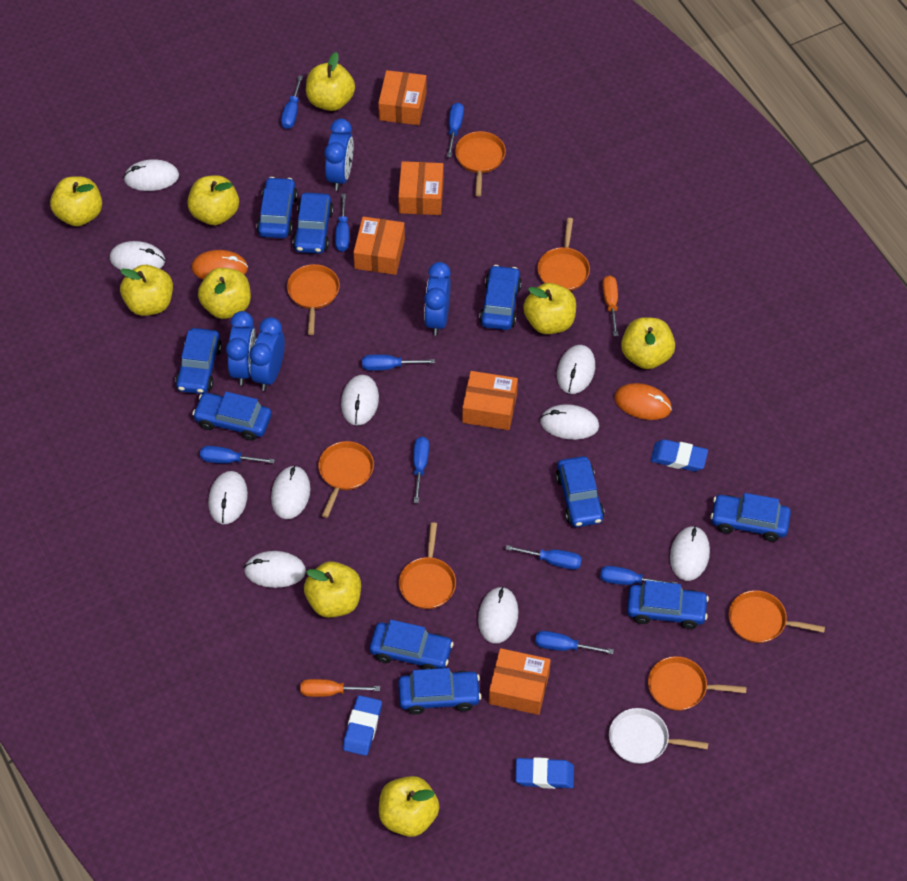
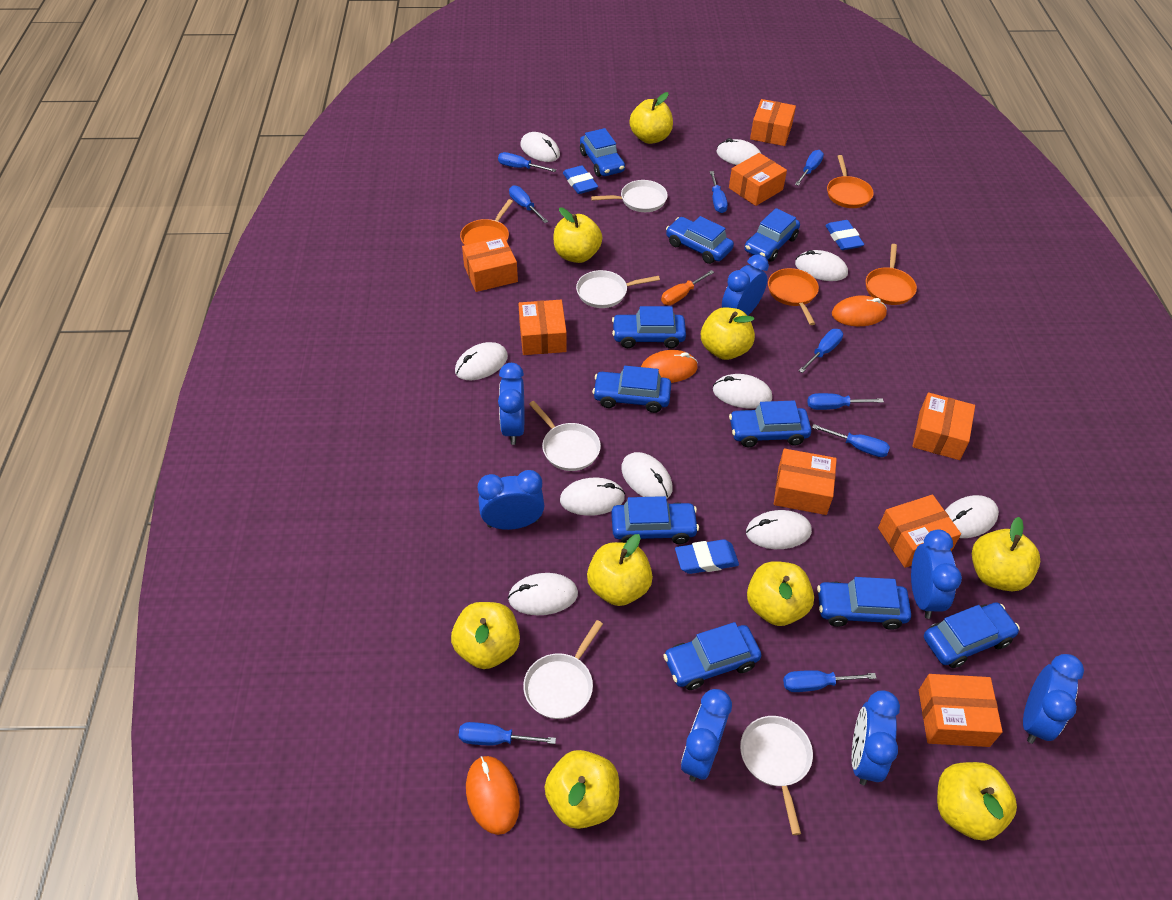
blue clock: [226,311,256,385] [250,317,285,391] [324,119,354,191] [424,262,451,336] = 4 -> [478,470,544,530] [498,363,524,445] [681,689,732,782] [722,254,769,316] [852,691,900,785] [911,529,962,619] [1023,654,1084,744] = 7
orange box: [353,217,405,275] [378,70,427,125] [398,161,444,215] [462,371,518,430] [489,648,551,715] = 5 -> [462,236,518,292] [518,300,567,355] [729,153,787,206] [750,99,796,146] [774,449,837,515] [878,495,961,568] [912,392,975,460] [919,674,1003,747] = 8
orange mouse: [191,250,248,280] [614,383,672,420] = 2 -> [466,756,520,835] [641,350,698,383] [832,295,887,326] = 3
orange pan: [287,264,340,335] [318,441,374,518] [399,522,456,609] [455,131,506,196] [537,218,590,291] [648,656,747,711] [729,590,825,643] = 7 -> [460,199,513,245] [768,268,819,325] [827,155,874,208] [866,244,917,305] = 4
orange screwdriver: [300,679,380,697] [602,275,618,336] = 2 -> [661,270,714,305] = 1
white pan: [609,708,708,764] = 1 -> [523,620,603,719] [529,401,601,471] [576,270,660,308] [591,180,668,212] [740,716,813,835] = 5

